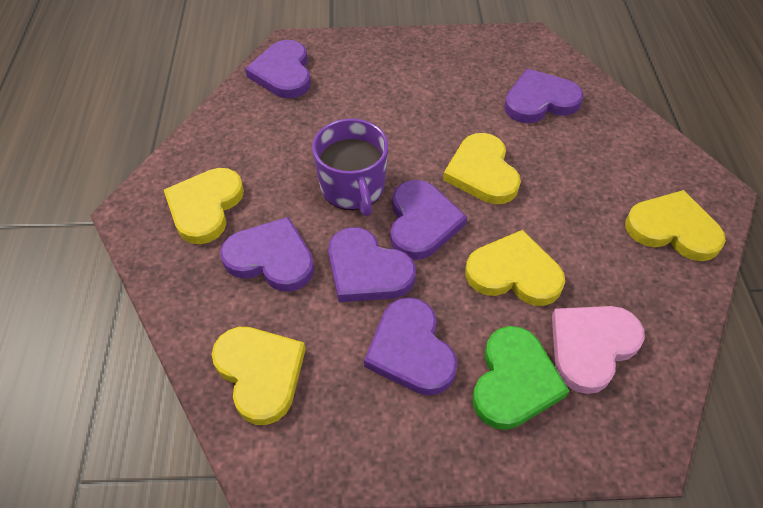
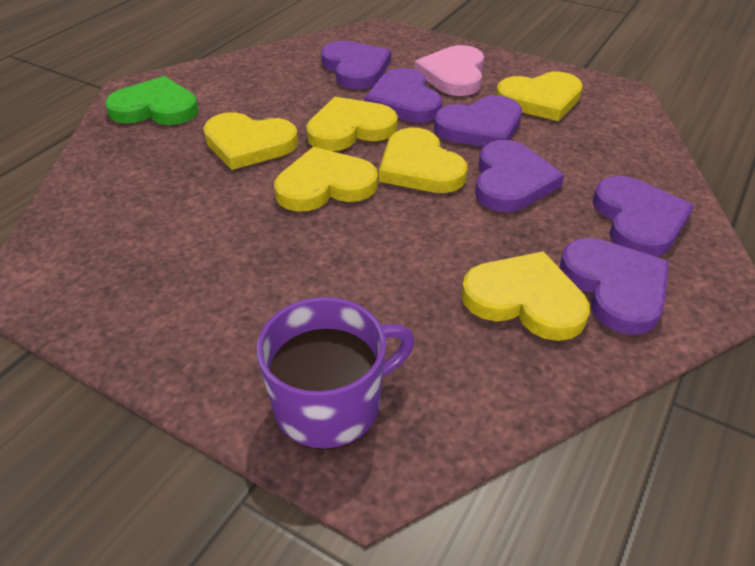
yellow heart: [164,168,244,244] [212,327,306,425] [443,133,521,204] [465,230,565,306] [625,190,726,261] = 5 -> [203,112,298,170] [274,147,378,212] [306,97,398,151] [379,128,467,193] [461,251,590,341] [496,72,583,121] = 6

